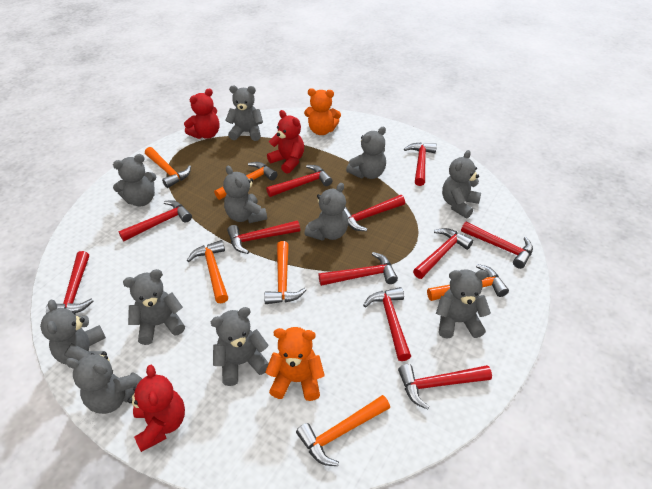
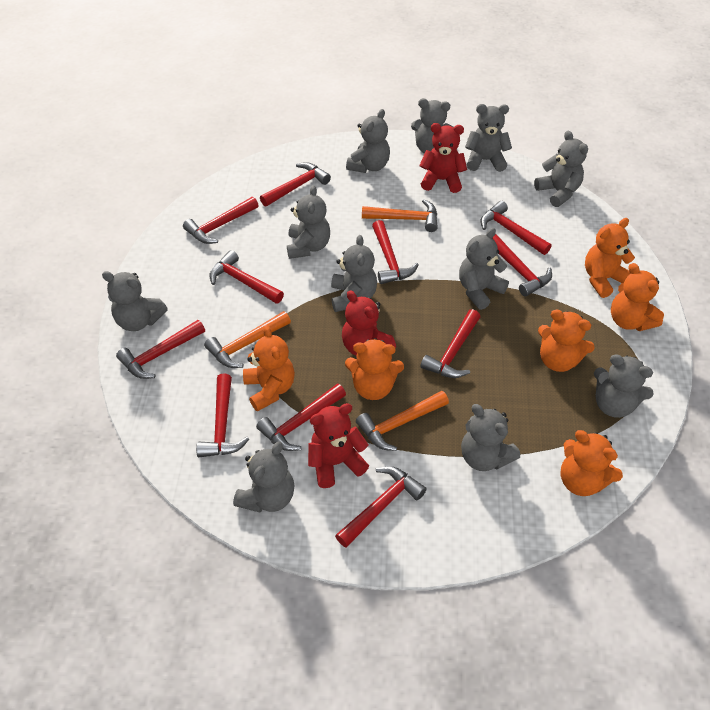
orange hammer: [145,147,191,188] [186,240,228,303] [214,162,278,200] [264,241,306,304] [296,395,390,466] [427,264,509,301] = 6 -> [204,311,291,368] [356,391,449,451] [362,199,438,232] = 3
orange teddy bear: [265,327,325,401] [304,88,341,135] = 2 -> [243,325,295,412] [345,338,404,400] [538,310,595,372] [560,430,623,496] [585,218,635,298] [611,263,664,331] = 6

